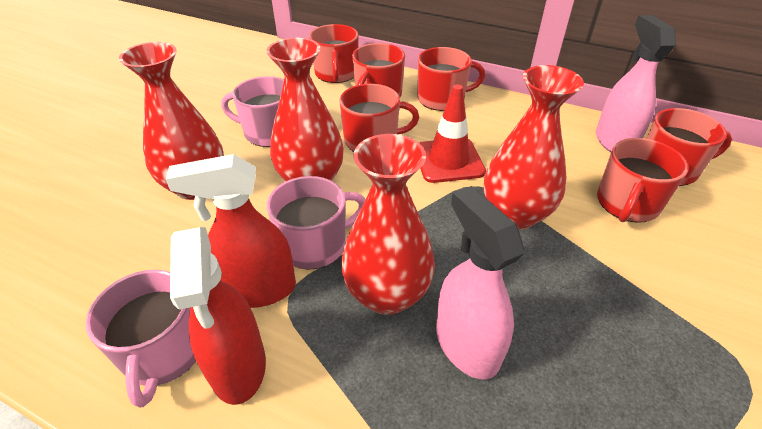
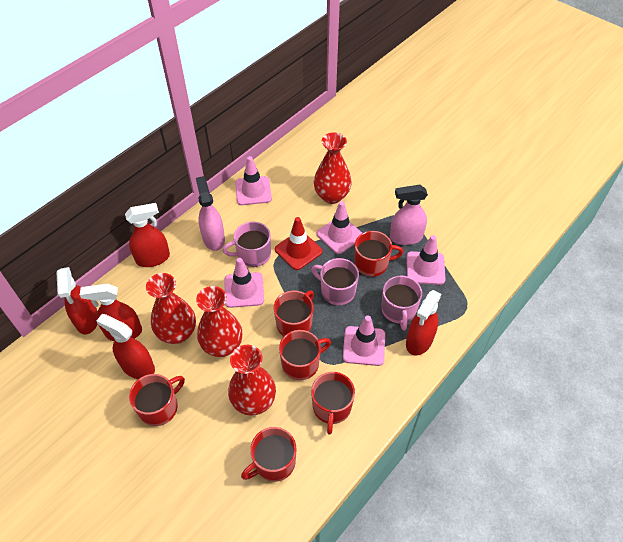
pink traffic cone: none = 0 -> [224,258,264,308] [235,156,272,205] [317,201,362,254] [343,316,385,366] [406,235,446,285] = 5
red spray bottle: [166,154,296,308] [170,227,266,405] = 2 -> [56,267,98,334] [80,283,142,341] [96,314,155,379] [125,203,170,267] [406,290,441,356] = 5

